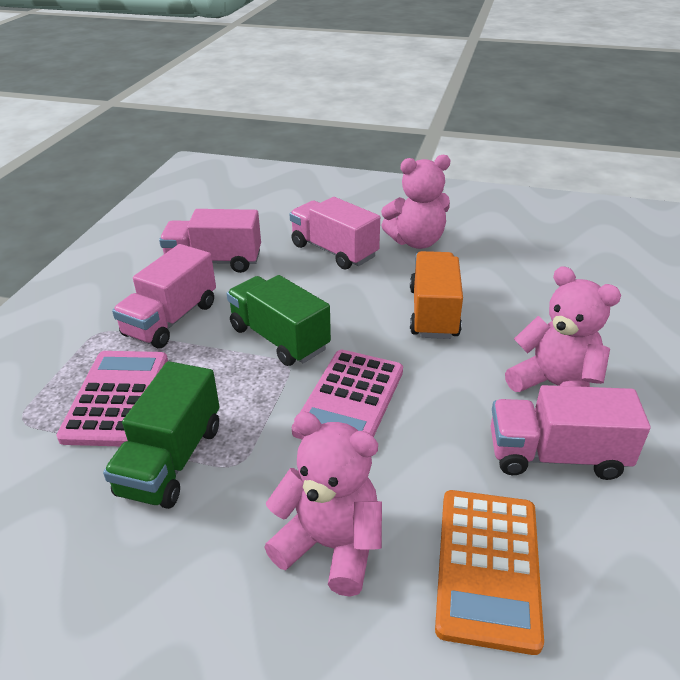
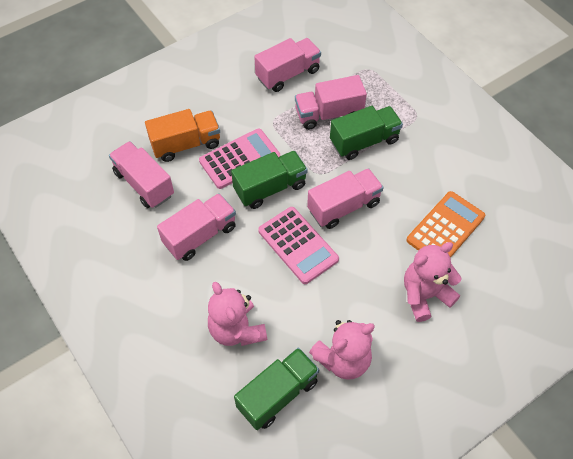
green truck: [103,361,220,509] [227,275,331,366] = 2 -> [231,151,308,209] [234,348,319,430] [330,106,403,160] = 3
pink truck: [112,244,216,348] [159,209,261,273] [289,197,380,270] [491,385,650,480] = 4 -> [109,141,174,208] [157,193,236,261] [254,38,321,92] [295,75,367,130] [307,168,384,229] = 5

